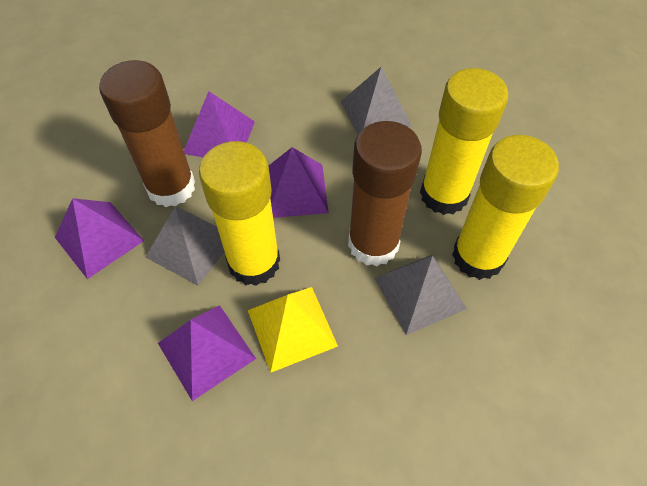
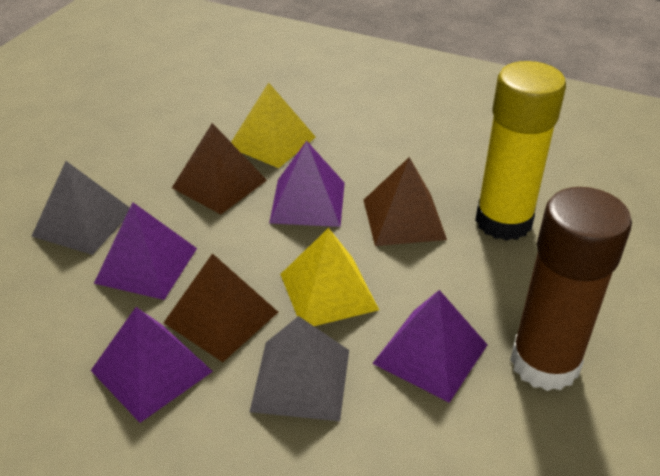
brown glue stick: [99,60,195,207] [348,121,422,267] = 2 -> [510,187,632,391] = 1
brown pyramid: none = 0 -> [164,253,278,362] [172,123,267,214] [364,157,447,246] = 3
grey pyramid: [146,207,225,286] [341,67,412,136] [375,254,467,335] = 3 -> [32,161,130,255] [250,316,349,421] = 2
yellow glue stick: [199,141,280,286] [420,68,508,215] [452,135,559,280] = 3 -> [475,61,566,241] = 1
yellow pyramid: [248,287,338,373] = 1 -> [231,83,316,168] [280,228,379,326] = 2

